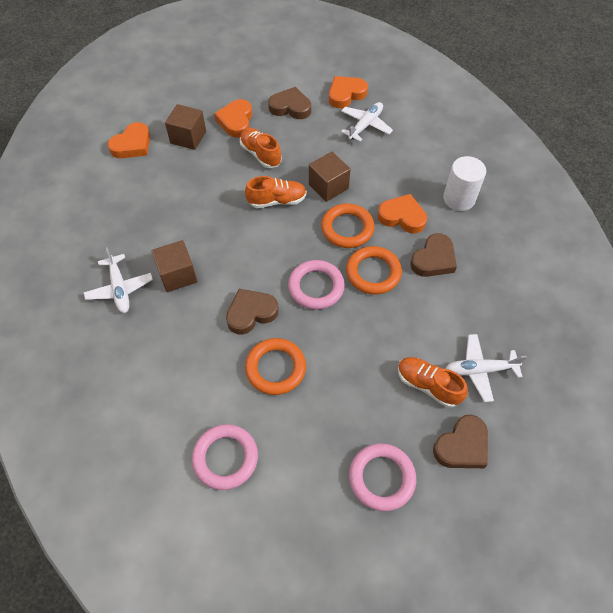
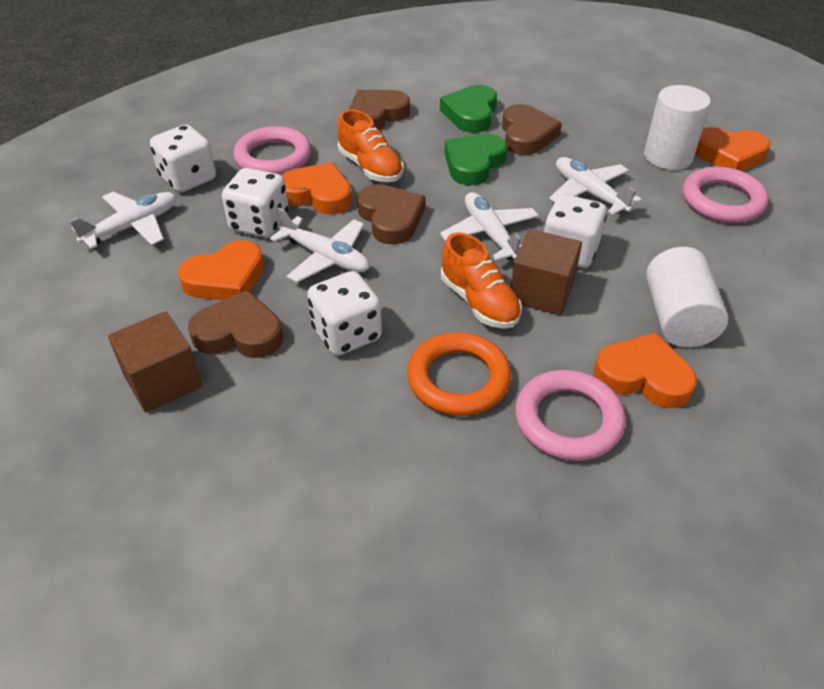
brown cube: [152,240,197,292] [165,104,206,150] [309,152,351,202] = 3 -> [108,311,202,412] [511,229,582,315] = 2
green heart: none = 0 -> [440,85,497,133] [445,134,507,185] = 2
orange ring: [245,338,306,395] [321,203,375,248] [346,246,402,295] = 3 -> [407,332,511,416] = 1
orange shoe: [240,128,282,168] [245,176,307,208] [398,357,468,407] = 3 -> [337,110,403,182] [441,232,522,329] = 2
white cylinder: [443,156,486,211] = 1 -> [644,85,711,170] [646,247,729,347] = 2
white dice: none = 0 -> [150,125,216,192] [222,168,289,238] [308,271,382,356] [544,194,607,268] = 4
white plane: [84,247,153,313] [341,102,393,142] [445,334,527,402] = 3 -> [70,192,176,249] [270,207,369,282] [440,192,539,261] [549,157,642,215] = 4

